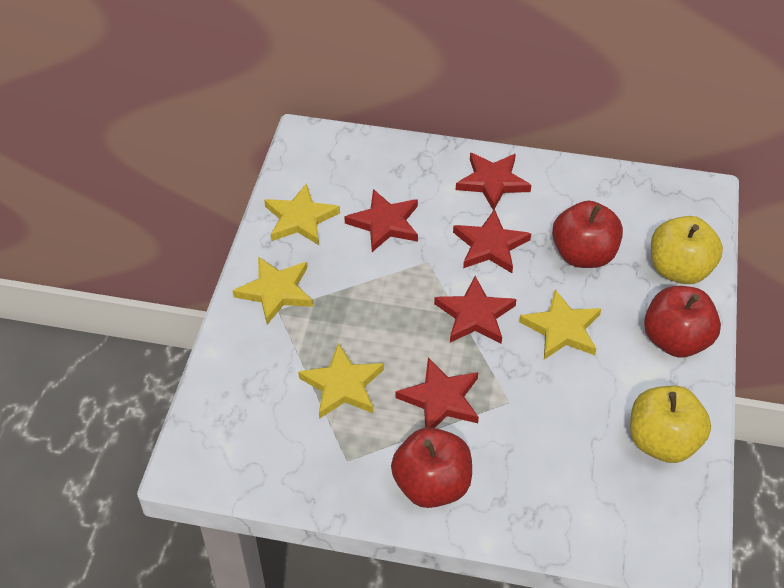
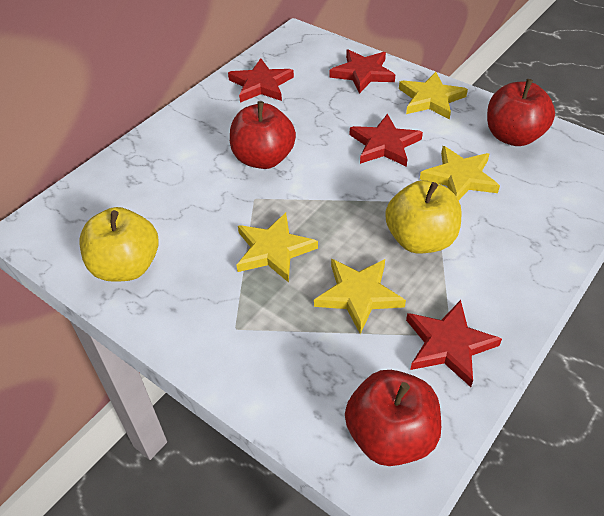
red star: [344,189,418,252] [395,358,479,428] [434,276,517,344] [453,209,531,273] [456,153,531,211] = 5 -> [228,58,294,103] [329,49,395,94] [350,114,423,167] [406,300,502,387] = 4

